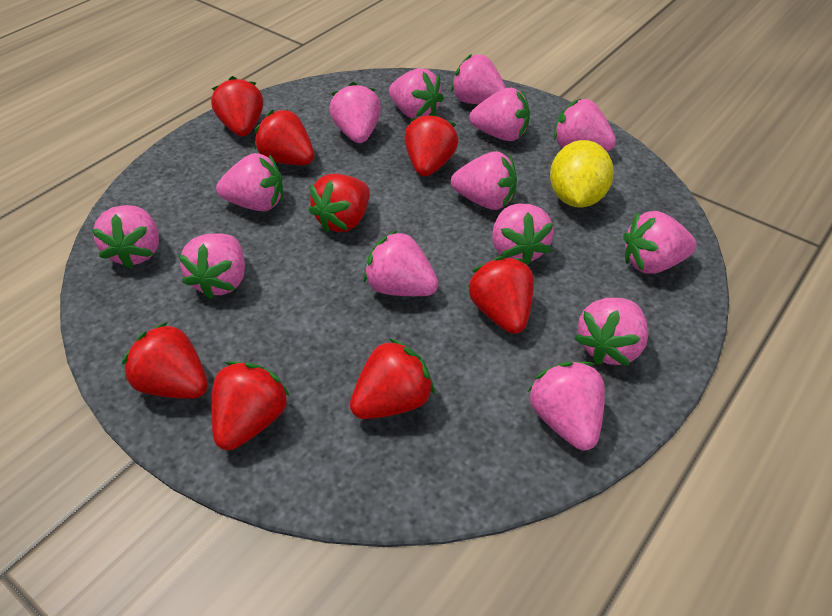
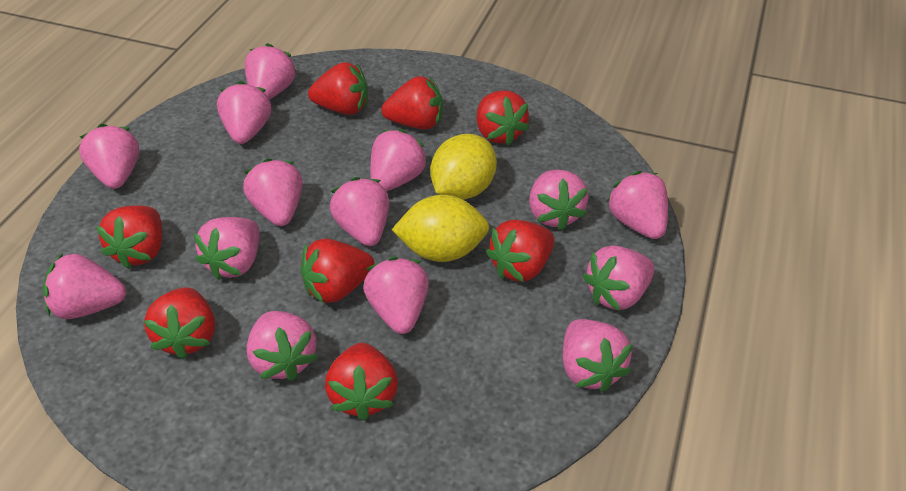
yellow lemon: [550,140,614,207] = 1 -> [392,195,489,262] [430,134,497,200] = 2

